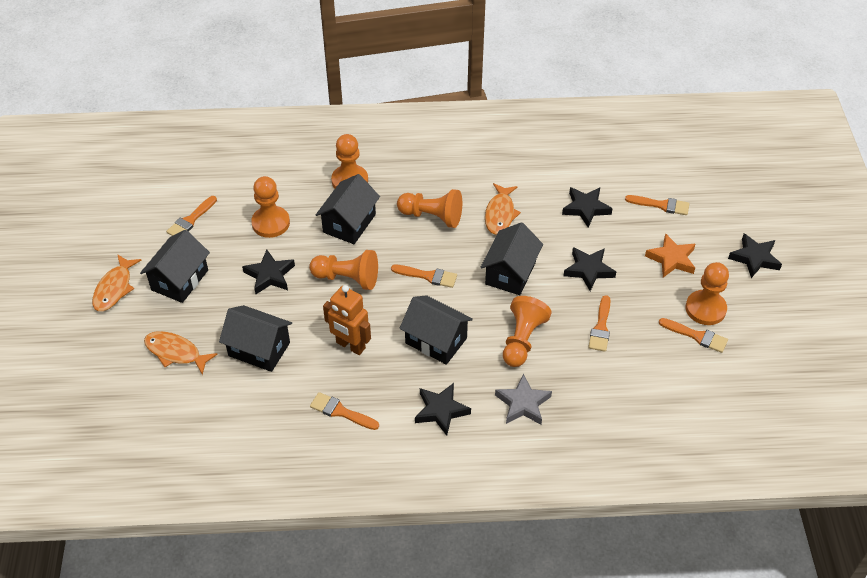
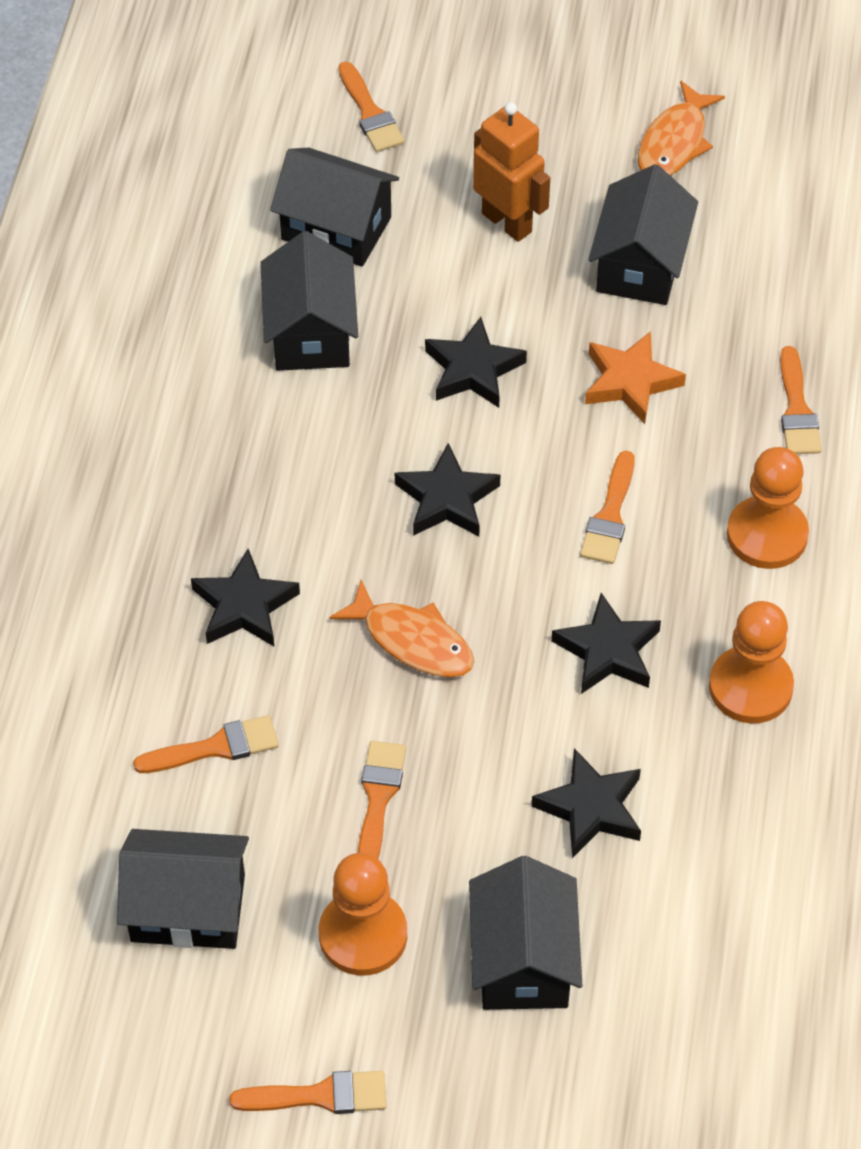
grey star: [495,374,552,425] = 1 -> none = 0
orange fish: [92,254,141,311] [144,331,218,375] [485,183,521,235] = 3 -> [329,580,474,677] [638,80,725,176] = 2
orange pawn: [251,176,290,238] [309,250,378,290] [331,134,368,189] [397,189,462,228] [503,296,552,367] [686,262,729,325] = 6 -> [319,853,407,976] [709,601,794,724] [727,447,809,569] = 3

